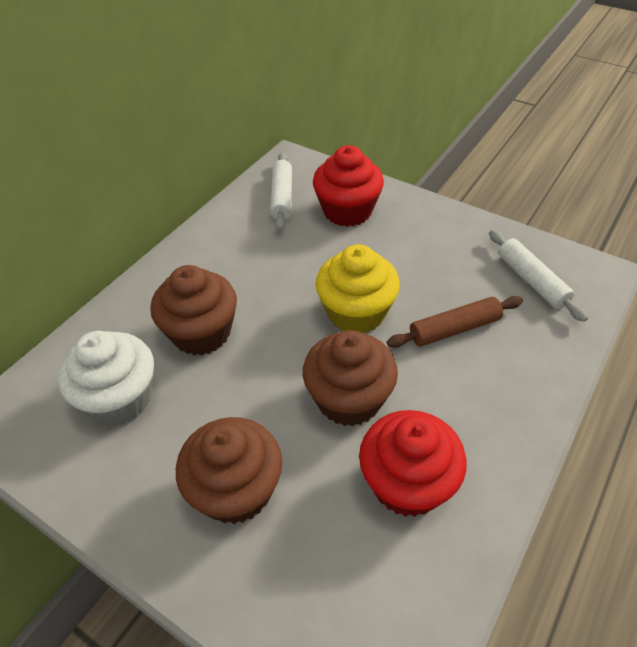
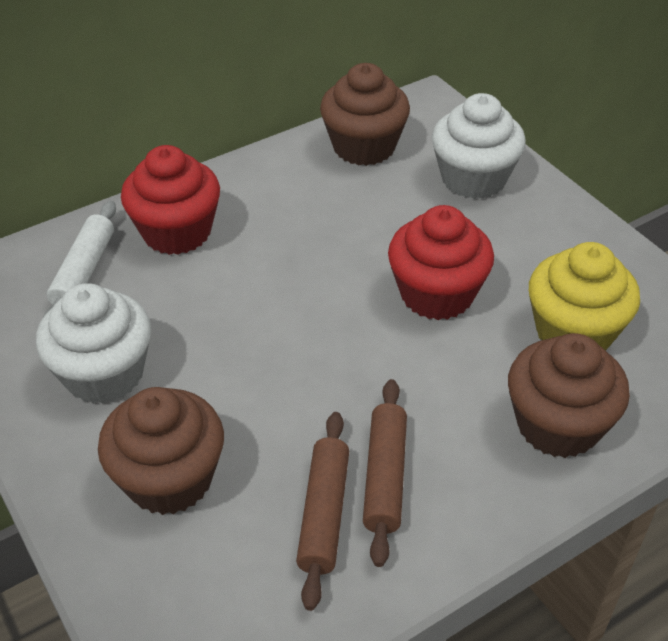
brown rolling pin: [387,296,523,348] = 1 -> [296,412,349,611] [363,379,407,567] = 2
white cupcake: [58,331,154,426] = 1 -> [36,283,151,404] [432,93,526,199] = 2
white rolling pin: [270,153,292,231] [489,230,588,322] = 2 -> [43,201,116,317] = 1

